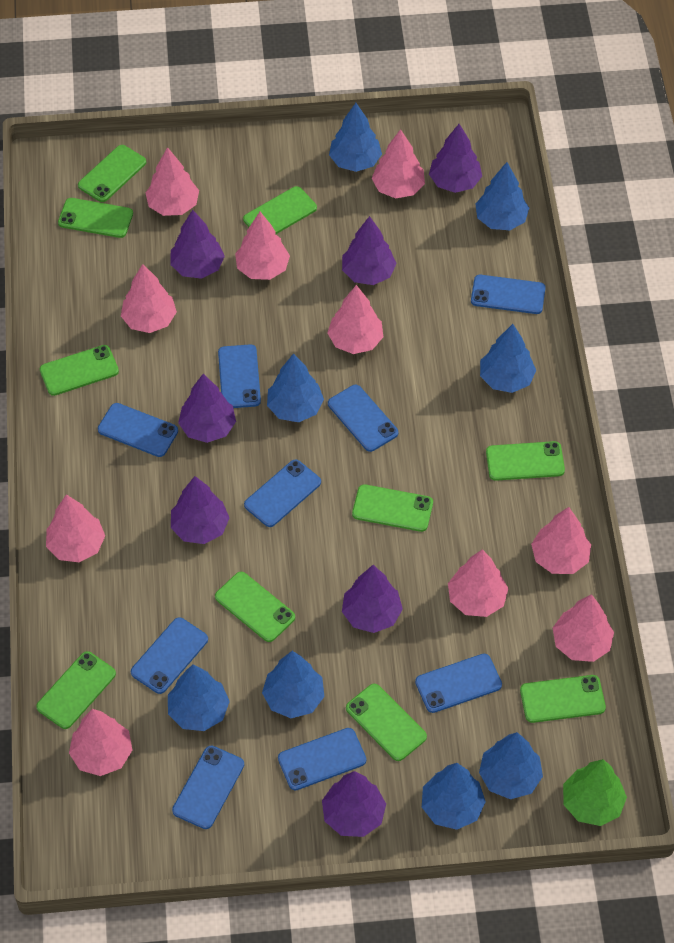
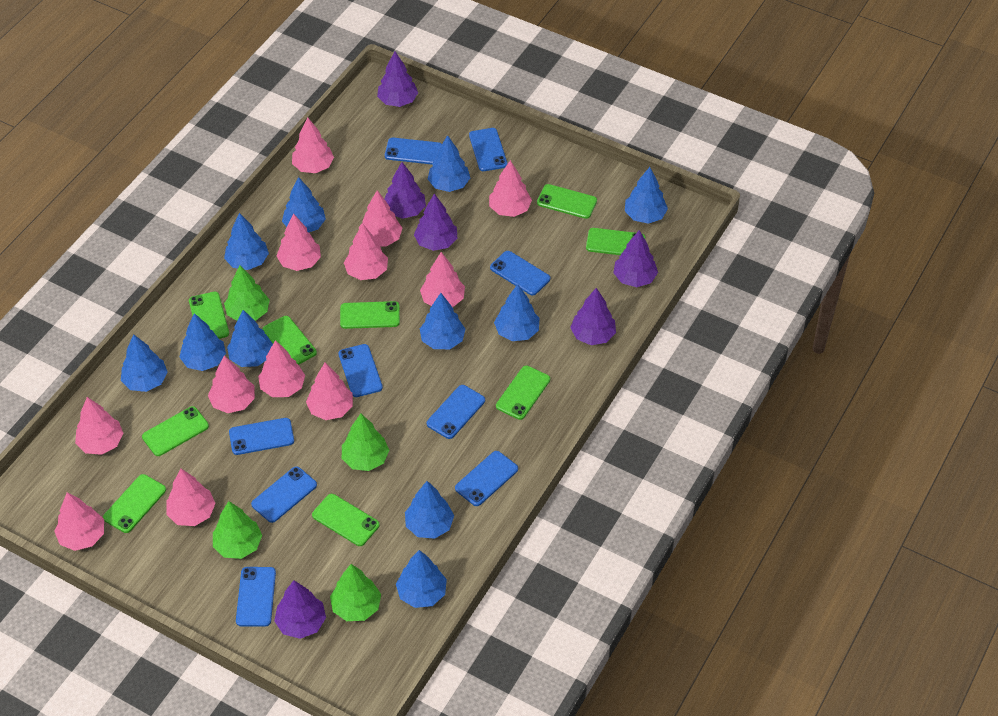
blue tree: [168,664,230,731] [262,651,324,718] [267,353,324,422] [329,103,382,172] [422,763,486,830] [475,162,529,230] [479,732,543,799] [480,324,536,393] = 8 -> [121,334,168,392] [179,313,226,371] [224,213,269,270] [227,310,273,367] [282,177,326,233] [396,550,447,608] [405,481,454,539] [420,293,465,349] [428,135,470,192] [494,284,539,341] [625,167,668,224] = 11
green phone: [36,651,116,729] [40,345,119,396] [58,198,133,238] [78,145,146,202] [215,572,295,642] [243,186,317,234] [346,684,427,761] [352,484,433,532] [486,441,565,481] [520,675,606,723] = 10 -> [103,474,166,533] [142,406,209,456] [189,292,229,339] [262,316,317,365] [312,494,380,546] [340,301,400,329] [496,366,550,420] [537,184,597,219] [586,228,645,255] = 9
green tree: [563,759,627,826] = 1 -> [213,501,262,559] [224,265,270,321] [330,564,381,621] [342,413,389,471] = 4
pink tree: [46,494,105,562] [69,709,132,776] [121,264,177,333] [145,147,199,216] [235,212,290,280] [327,285,383,354] [372,129,425,198] [448,549,509,617] [531,507,591,574] [553,594,614,662] = 10 -> [54,492,104,551] [75,397,124,455] [166,469,216,526] [208,355,255,413] [258,340,305,397] [277,213,321,271] [292,117,334,173] [306,363,353,420] [344,223,388,280] [359,190,402,246] [420,252,465,307] [489,160,532,217] = 12
purple tree: [170,210,225,279] [171,476,229,544] [178,374,236,443] [322,771,386,837] [342,216,397,285] [342,565,403,633] [429,124,482,193] = 7 -> [274,580,326,639] [377,51,418,107] [385,162,426,219] [414,194,458,251] [570,288,616,345] [613,230,658,287] = 6

